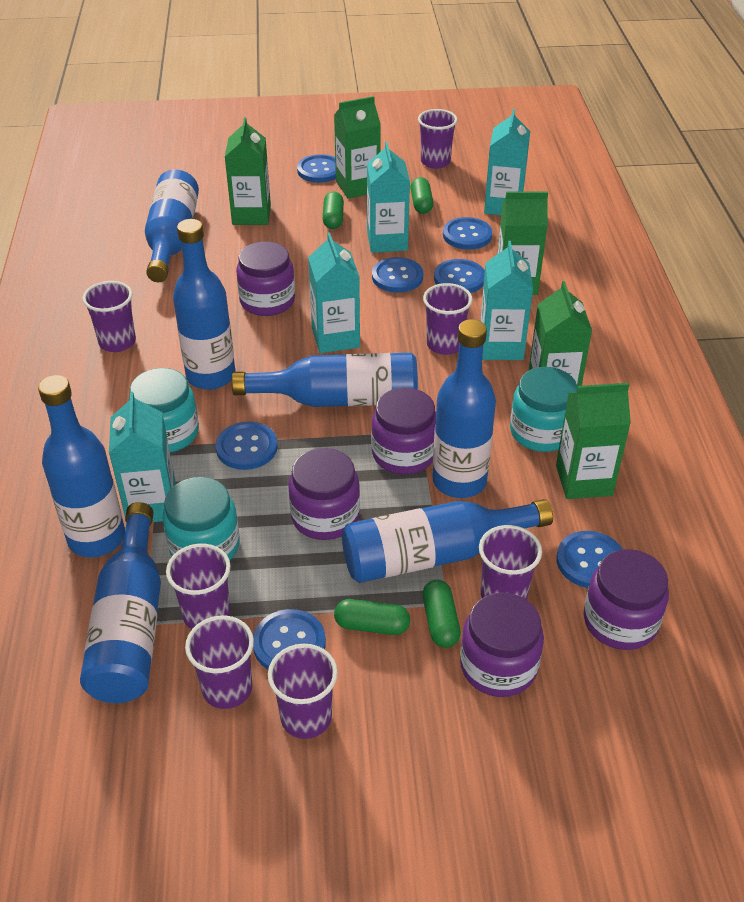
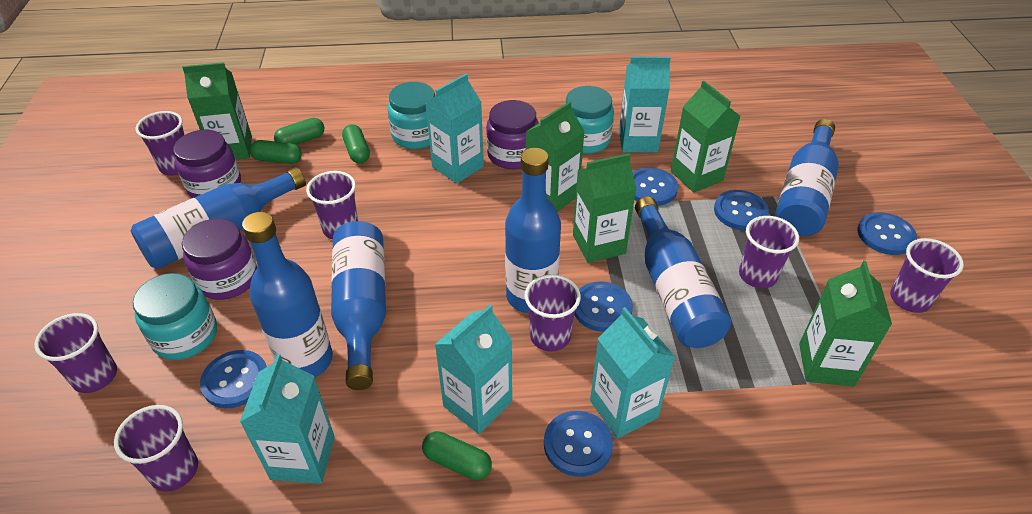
blue bottle: [38,375,125,557] [80,502,161,703] [145,170,199,282] [173,219,235,390] [232,353,418,407] [342,499,553,583] [432,319,496,498] = 7 -> [131,167,306,269] [242,212,333,378] [331,221,386,390] [505,148,561,313] [635,196,731,348] [775,119,839,236] = 6
blue button: [215,421,278,470] [253,609,326,670] [297,154,336,183] [372,257,423,293] [434,259,485,293] [443,217,492,250] [556,531,622,588] = 7 -> [200,350,267,408] [544,411,613,477] [574,281,633,332] [633,167,678,206] [714,190,769,230] [858,212,917,255] = 6
purple jar: [236,241,295,316] [288,448,360,540] [371,388,436,474] [460,592,544,697] [584,549,669,650] = 5 -> [173,130,241,198] [182,219,257,300] [486,100,538,169] = 3

